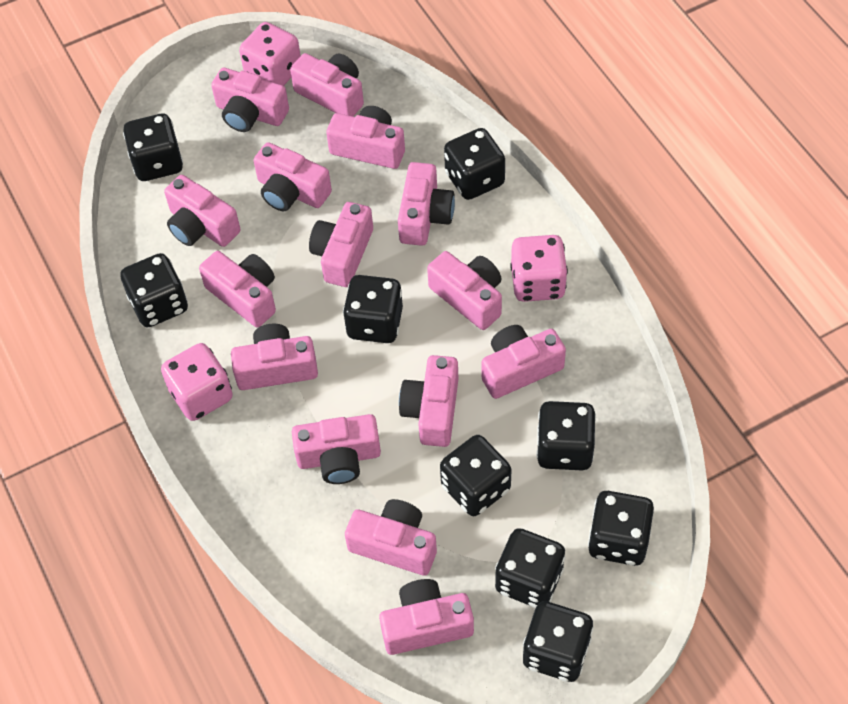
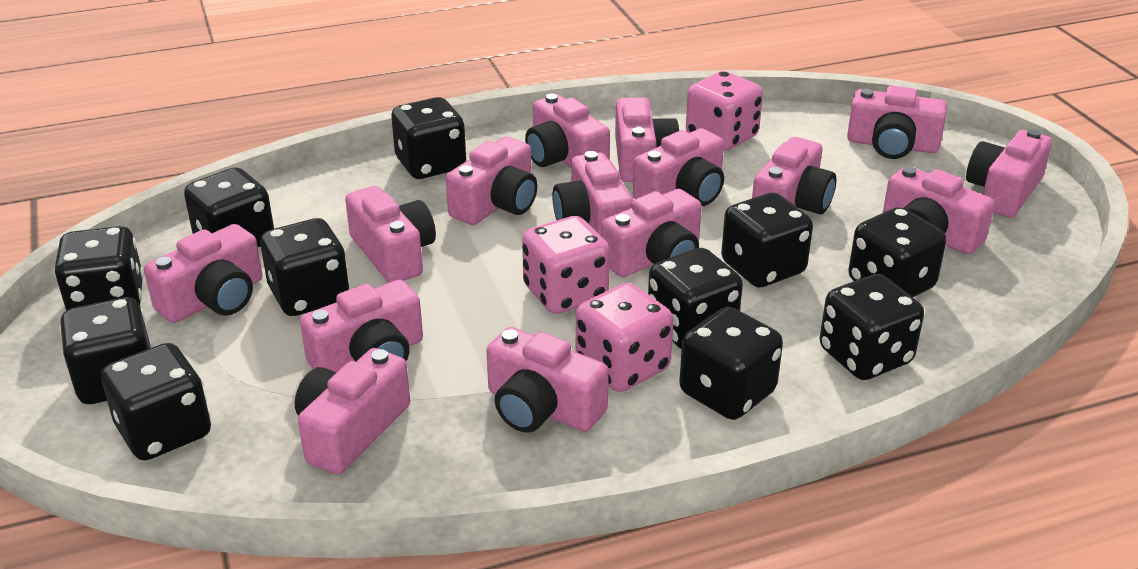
black dice: [120,253,188,327] [123,113,183,181] [343,275,403,343] [440,435,511,516] [444,128,505,200] [495,528,565,608] [523,601,594,682] [536,401,596,470] [588,491,654,566] = 9 -> [54,226,144,311] [59,297,151,404] [101,343,211,460] [184,167,274,247] [261,218,350,316] [391,97,466,179] [648,248,743,349] [679,307,783,420] [721,192,813,287] [820,274,924,380] [848,207,946,297] = 11

